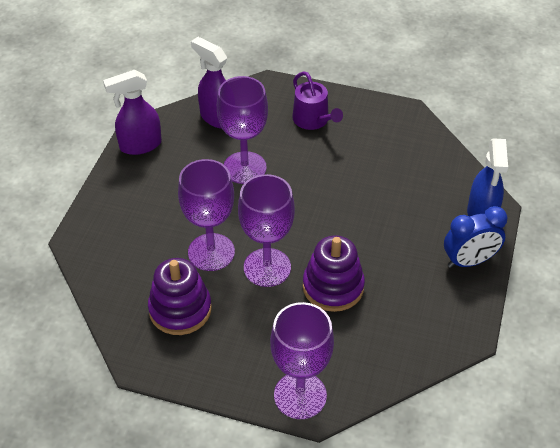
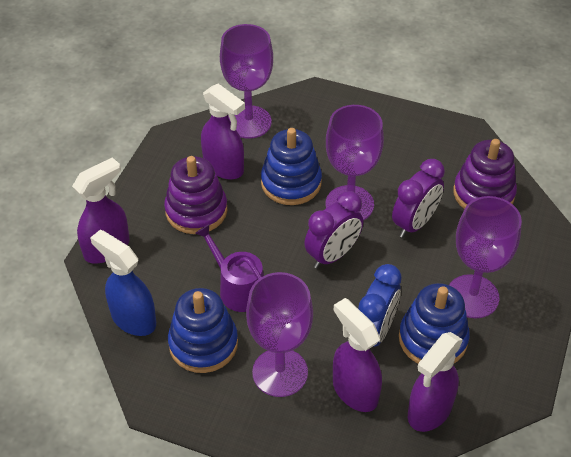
blue stacking toy: none = 0 -> [168,288,238,373] [261,128,322,205] [399,283,470,363] = 3
purple clock: none = 0 -> [304,191,363,269] [392,159,445,238] = 2
purple spray bottle: [103,70,162,155] [191,37,227,129] = 2 -> [72,157,130,264] [201,84,245,179] [333,298,382,412] [408,332,463,432] = 4

